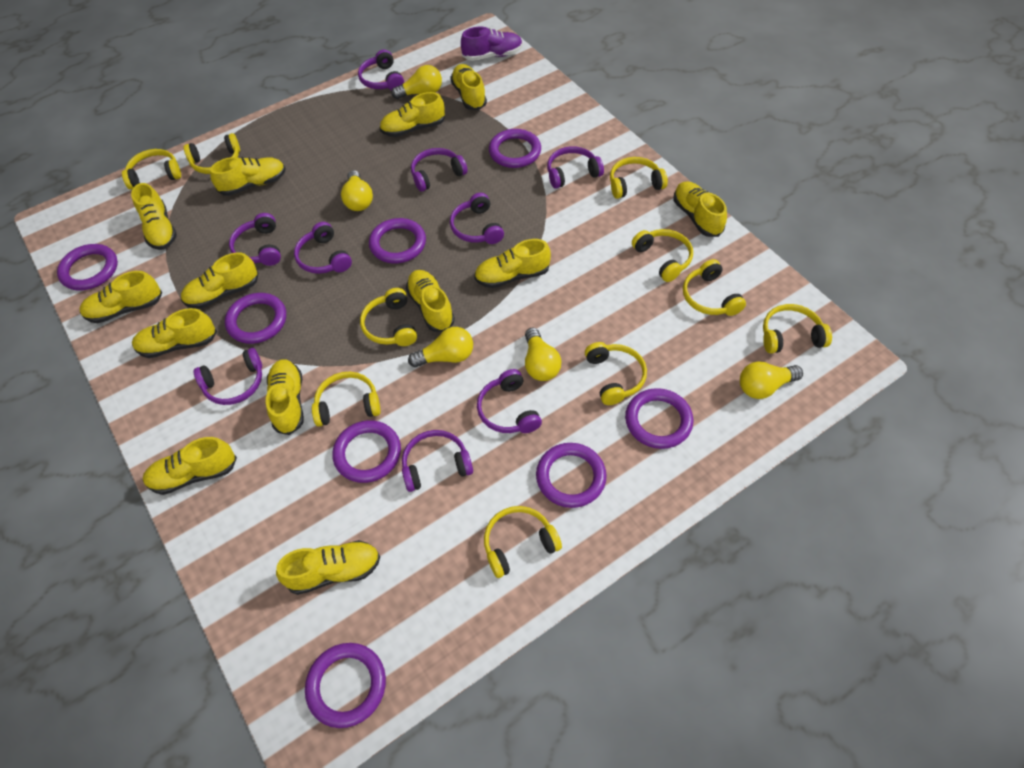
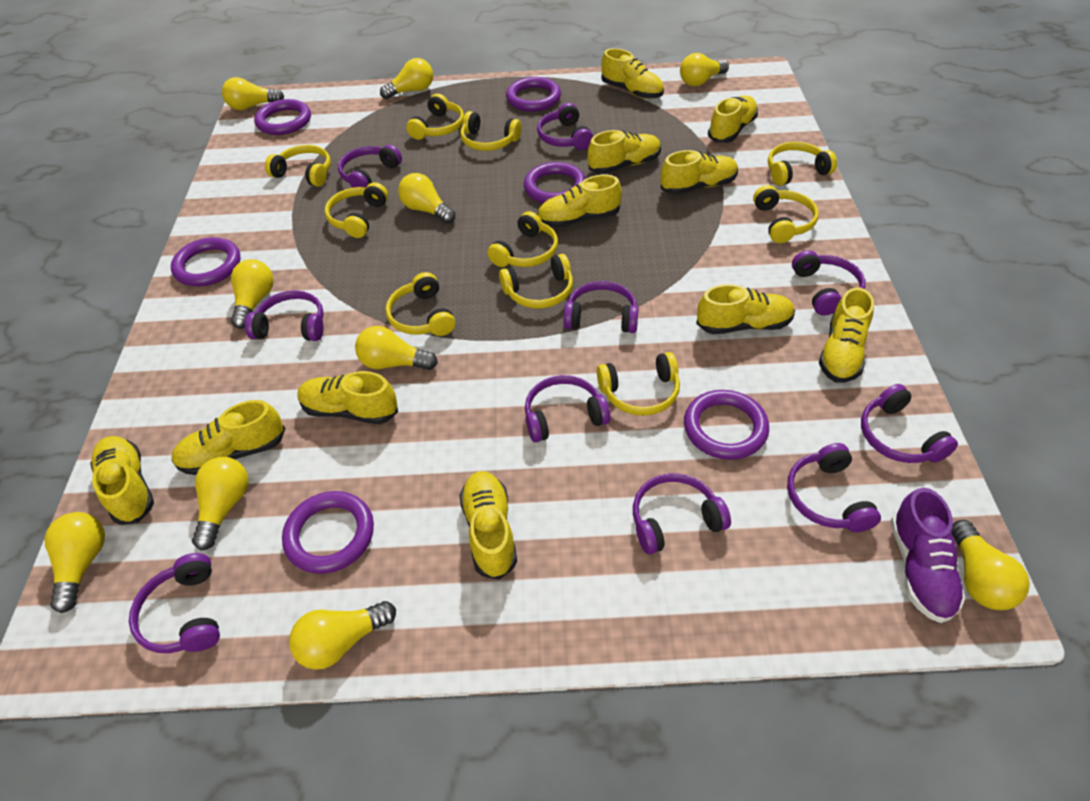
purple headphones: [194,348,262,405] [229,213,281,266] [294,222,352,274] [358,50,404,90] [402,430,473,492] [411,148,468,192] [450,193,504,244] [477,369,542,433] [547,146,604,189] = 9 -> [129,553,220,653] [245,290,324,341] [338,144,402,188] [525,375,611,442] [537,103,593,150] [563,281,638,333] [633,473,731,555] [787,443,881,532] [792,250,865,316] [861,384,958,463] = 10
purple ring: [57,244,118,290] [225,293,286,344] [305,643,386,728] [332,420,401,483] [369,218,426,263] [489,129,541,168] [536,443,607,508] [625,388,693,449] = 8 -> [171,237,241,286] [254,99,311,135] [282,491,374,574] [506,77,561,112] [524,162,586,203] [684,390,769,460] = 6
yellow light bulb: [341,170,373,211] [391,65,442,99] [408,327,473,367] [525,328,561,381] [740,361,803,399] = 5 -> [44,512,105,613] [192,457,249,550] [222,77,284,110] [231,259,273,329] [289,601,396,670] [355,326,438,370] [380,58,433,99] [398,173,455,224] [680,53,729,86] [952,520,1030,610] = 10
yellow shoe: [79,271,162,323] [131,183,177,250] [132,308,217,358] [143,437,237,495] [181,252,258,309] [210,157,286,196] [266,359,304,435] [276,540,380,595] [380,92,445,137] [406,270,455,332] [450,64,487,110] [474,239,551,288] [673,181,727,237] = 13 -> [90,436,154,525] [171,400,285,475] [297,371,398,424] [459,471,517,580] [537,175,622,228] [587,130,661,174] [601,48,664,99] [660,150,738,195] [696,284,795,334] [708,95,758,143] [819,287,874,383] = 11

